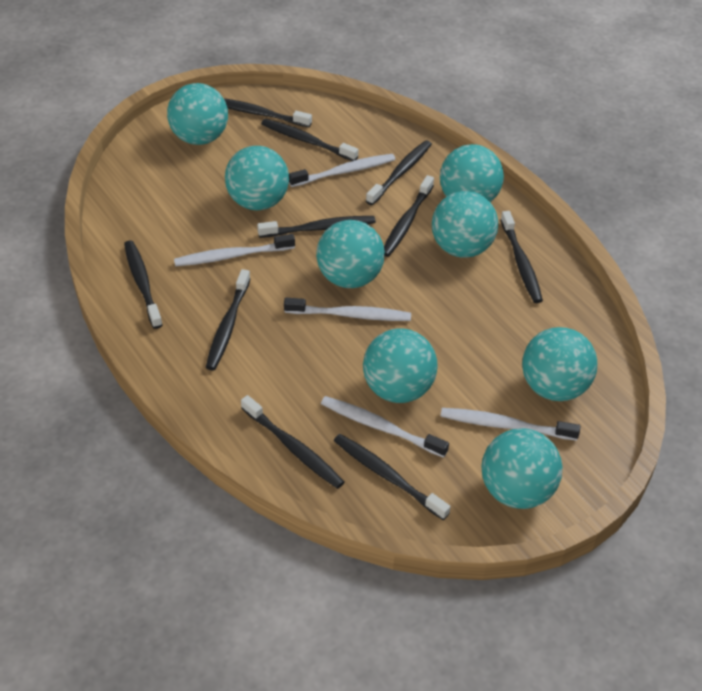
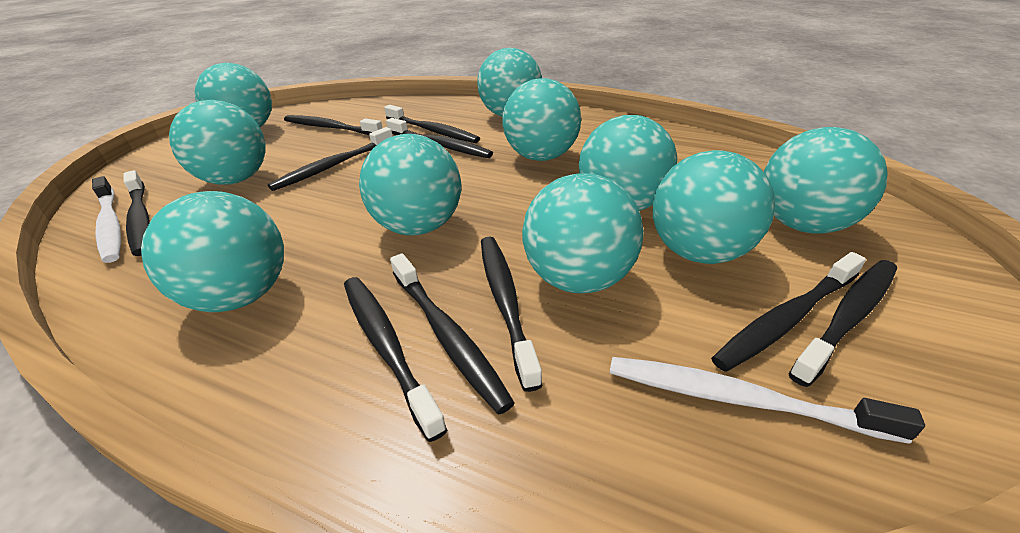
turquoise ball: [167,83,228,145] [225,146,289,210] [316,220,385,288] [363,328,438,403] [432,191,498,258] [440,144,504,202] [482,428,562,509] [522,327,597,401] = 8 -> [141,191,284,312] [169,100,266,185] [195,63,272,127] [359,134,461,235] [477,48,542,117] [502,78,581,161] [522,173,644,293] [579,115,677,211] [653,150,775,264] [764,127,888,234] = 10
white toothbrush: [174,234,295,266] [284,298,411,321] [289,154,395,187] [321,396,449,458] [441,408,580,441] = 5 -> [92,176,121,263] [610,357,925,444] = 2

